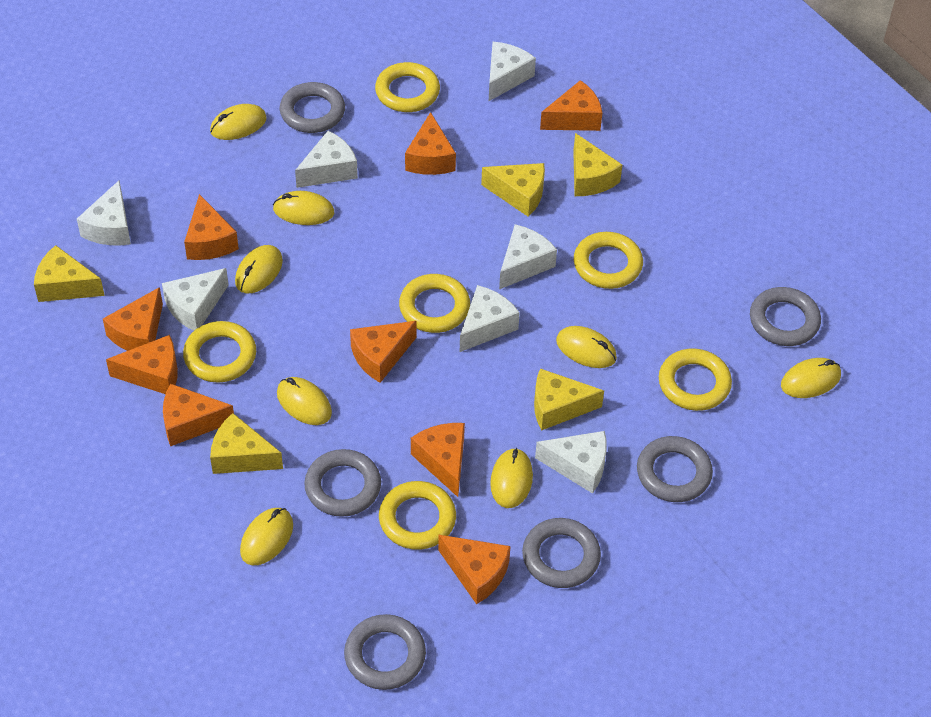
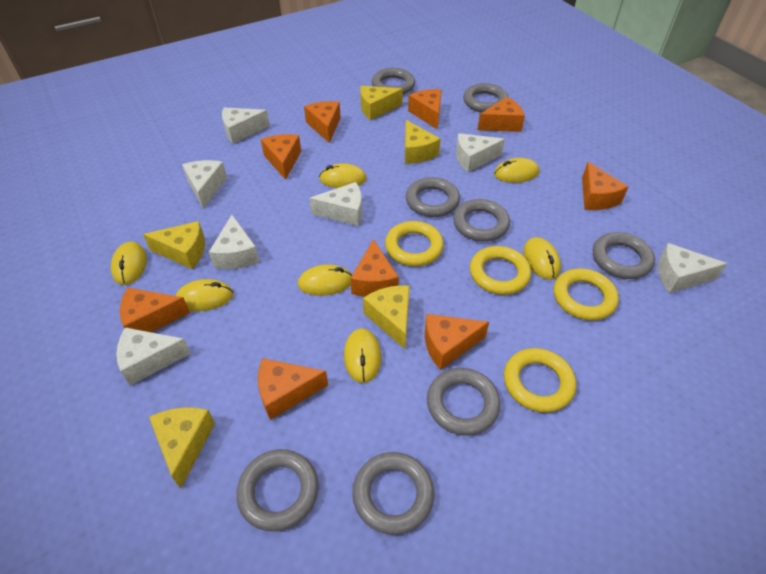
grey ring: [280,82,345,133] [304,449,381,517] [344,614,426,690] [522,518,601,588] [637,436,713,502] [750,287,821,346] = 6 -> [236,449,319,532] [352,452,434,535] [372,68,415,95] [406,177,460,217] [427,368,500,435] [453,199,510,242] [463,83,508,113] [593,232,655,279] = 8
yellow mouse: [210,104,267,140] [235,245,283,294] [240,508,293,565] [273,191,334,225] [277,377,332,425] [490,448,533,508] [556,326,617,368] [781,358,841,398] = 8 -> [111,242,147,285] [176,279,233,311] [298,264,352,296] [319,163,367,188] [344,328,381,383] [494,158,539,183] [523,237,561,280] = 7
yellow ring: [183,321,256,382] [375,62,440,112] [379,481,456,550] [399,274,470,333] [574,232,643,289] [659,348,732,411] = 6 -> [385,221,444,266] [470,246,531,295] [504,348,576,413] [554,268,619,320] = 4

